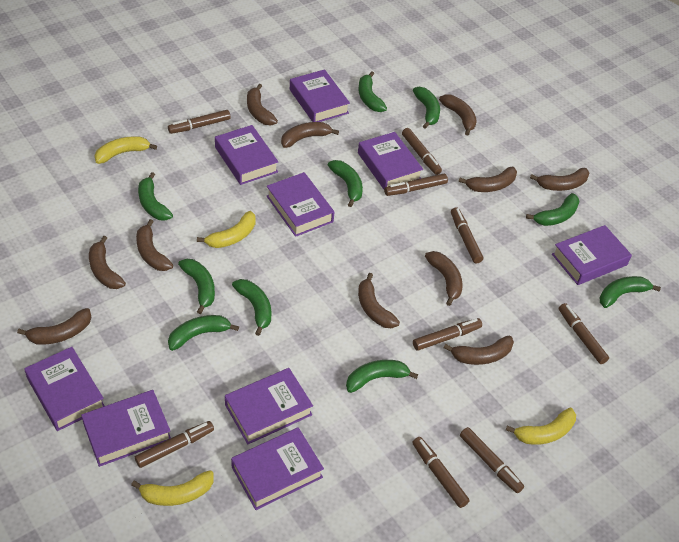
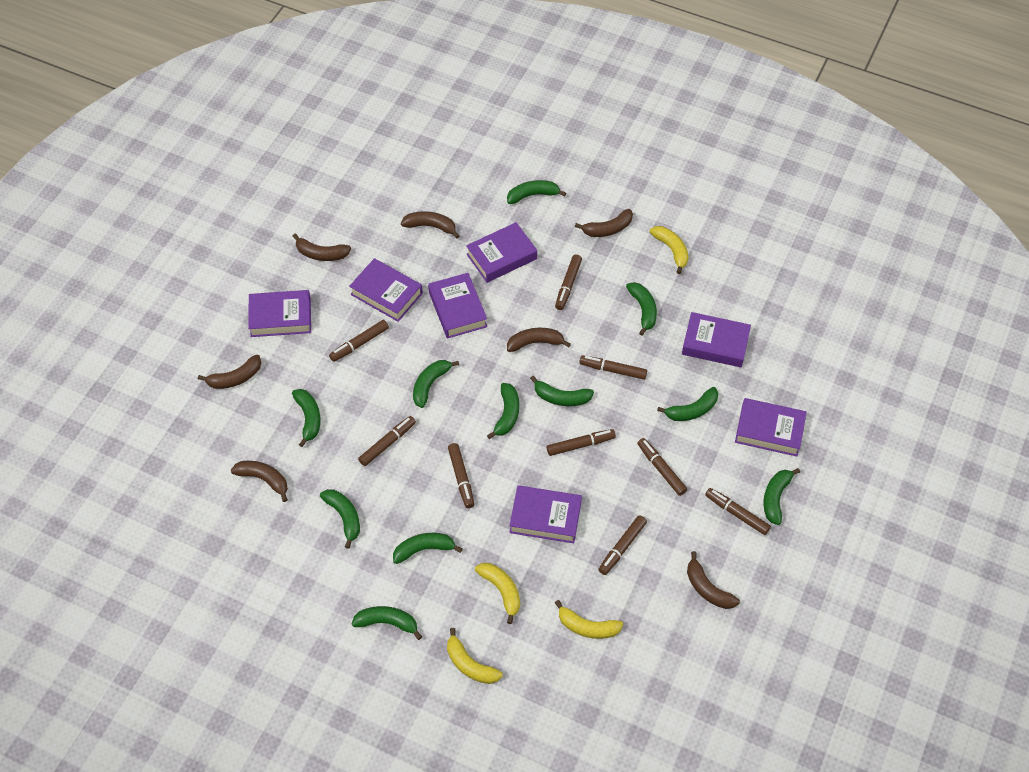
brown banana: [17,308,92,345] [89,236,126,289] [136,219,173,271] [247,84,278,125] [281,122,339,148] [358,273,400,328] [425,251,463,306] [439,95,477,135] [444,336,514,365] [459,167,517,192] [530,168,589,191] = 11 -> [198,355,261,389] [231,461,288,502] [293,233,351,261] [401,211,459,239] [507,328,571,352] [575,209,633,237] [687,551,740,609] = 7
green banana: [138,172,173,221] [168,315,239,351] [178,259,215,314] [232,279,271,336] [328,160,363,207] [346,360,418,393] [358,71,387,112] [413,87,440,129] [526,193,580,226] [600,276,661,308] = 10 -> [292,389,321,447] [320,489,360,549] [352,606,422,640] [393,533,462,564] [413,360,459,408] [487,383,519,439] [507,180,566,204] [530,376,594,406] [626,282,657,336] [657,387,718,421] [763,468,800,525] = 11
purple book: [24,347,105,431] [81,390,171,467] [215,125,278,185] [225,368,313,444] [231,427,324,510] [267,172,334,237] [290,69,350,122] [358,132,423,189] [552,225,632,285] = 9 -> [248,290,311,337] [349,258,423,322] [428,273,487,338] [466,222,537,283] [509,485,582,543] [682,312,751,367] [735,398,807,456] = 7

